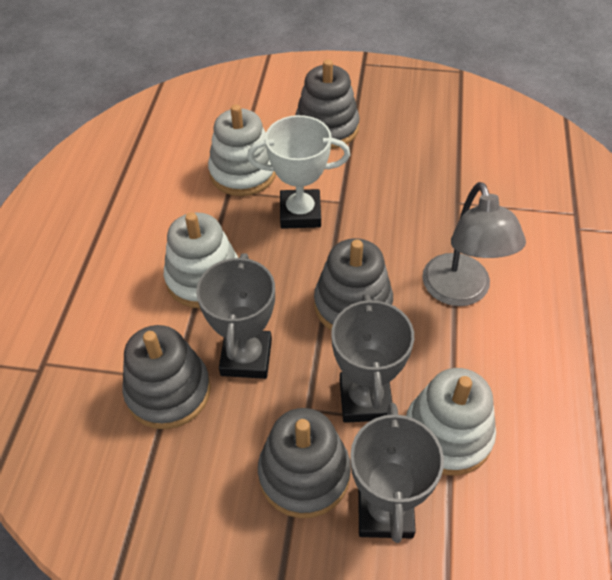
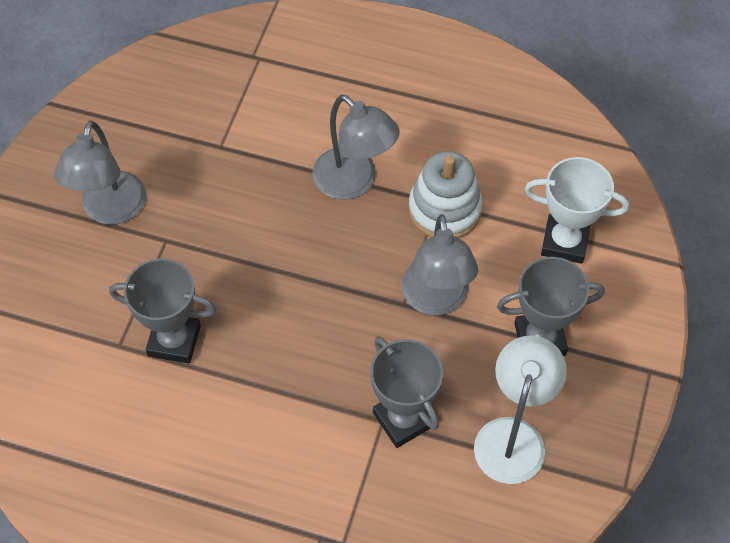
grey lamp: [422,182,526,306] = 1 -> [54,120,146,225] [312,95,400,200] [402,214,478,315] = 3
grey stacking toy: [122,325,211,429] [258,408,351,518] [295,59,360,149] [314,238,393,331] = 4 -> none = 0
white lamp: none = 0 -> [474,335,567,484] = 1
white stacking toy: [164,212,238,308] [208,104,276,196] [406,368,496,476] = 3 -> [409,151,483,238] = 1

